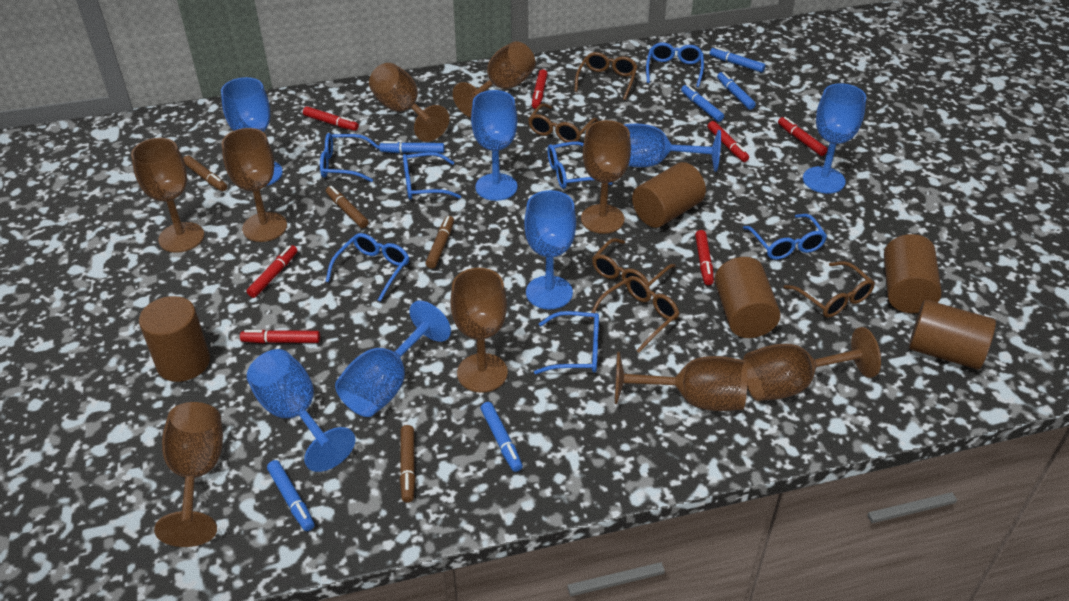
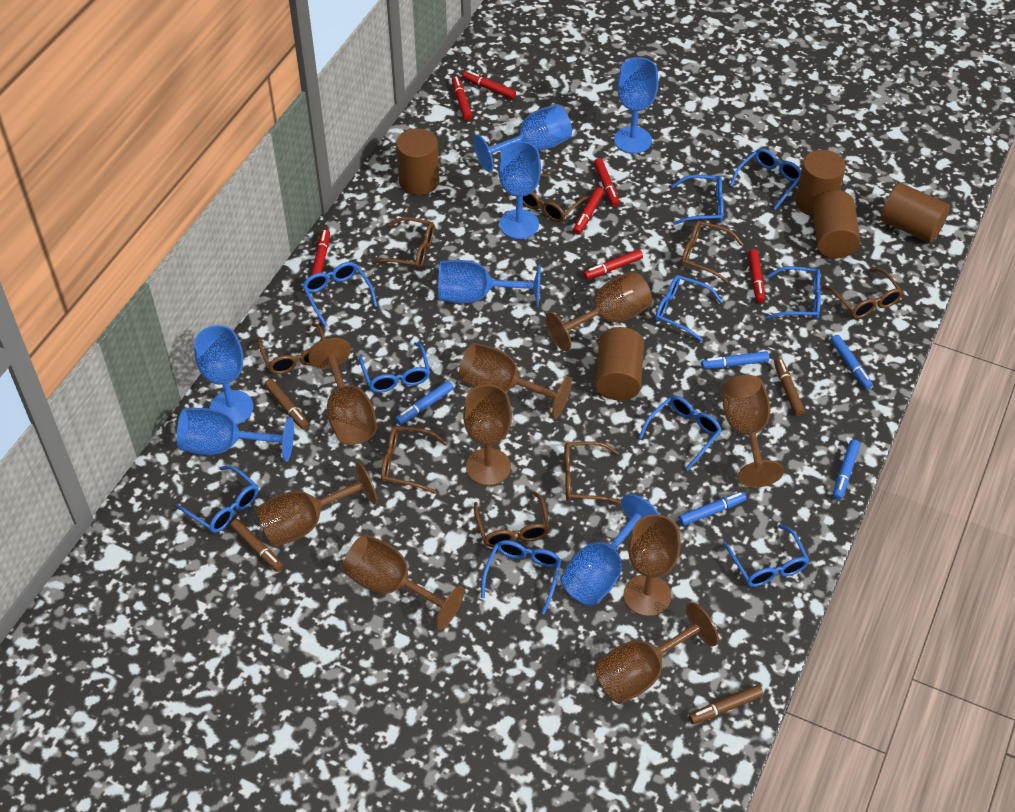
blue glasses: [320,133,379,182] [326,233,409,302] [403,152,461,200] [534,311,599,374] [547,141,612,189] [646,42,704,87] [743,214,827,260] = 7 -> [176,466,258,533] [302,262,377,327] [359,342,430,393] [481,540,562,615] [639,396,722,470] [655,275,723,341] [672,175,724,225] [723,524,809,587] [730,148,801,210] [766,266,821,319] = 10
blue marker: [267,460,315,531] [379,141,444,153] [480,402,523,472] [681,84,724,122] [710,47,765,73] [717,72,756,110] = 6 -> [395,381,454,425] [678,492,746,526] [701,351,769,369] [831,335,873,389] [833,440,860,500] = 5
brown glasses: [528,103,598,142] [574,52,638,100] [589,276,679,353] [592,238,675,287] [784,261,875,318] = 5 -> [257,323,325,374] [372,217,435,269] [381,426,448,494] [474,492,550,547] [523,173,590,222] [564,441,621,504] [681,221,743,283] [824,268,903,319] = 8

